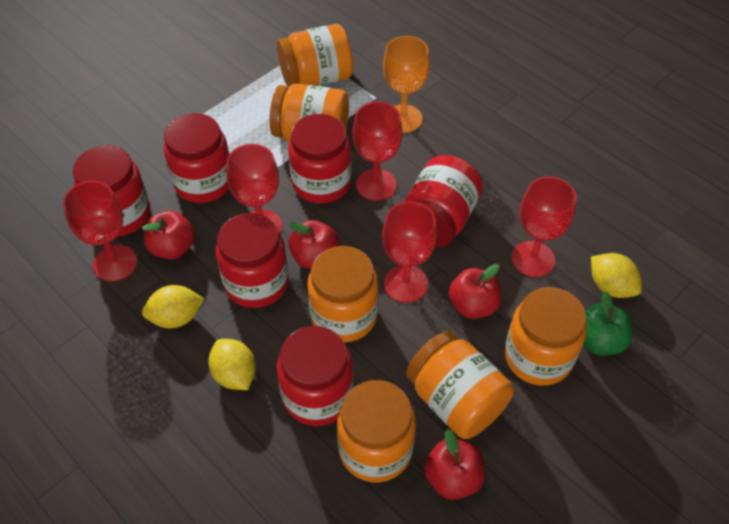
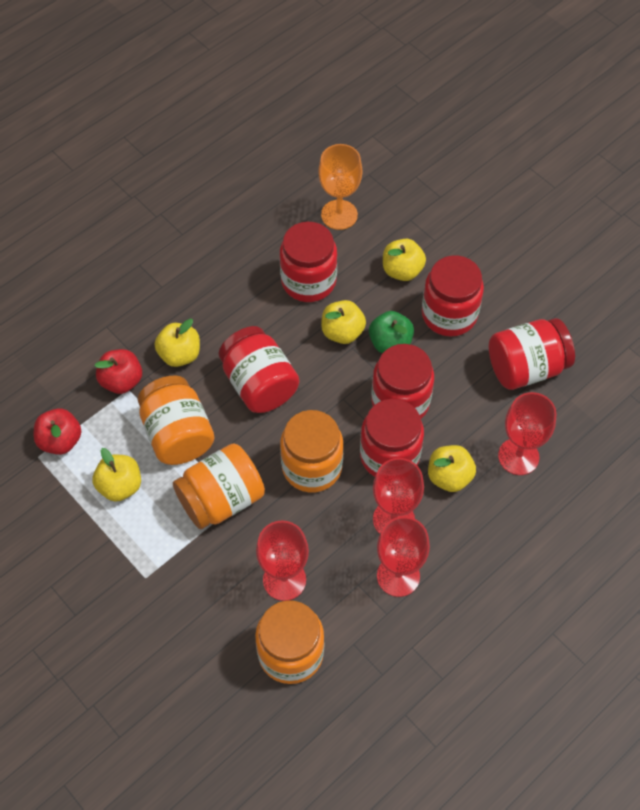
orange jar: [270,84,349,142] [277,24,353,86] [307,246,379,343] [337,380,416,483] [406,331,514,439] [505,287,587,386] = 6 -> [138,375,214,465] [173,443,265,529] [255,601,324,684] [280,410,343,493] = 4
red apple: [142,211,195,259] [288,220,339,269] [424,429,485,500] [449,264,501,319] = 4 -> [34,408,81,455] [95,349,142,394] = 2
red goblet: [63,181,137,282] [226,144,282,233] [353,102,403,201] [382,202,437,303] [511,176,577,277] = 5 -> [256,521,309,601] [373,458,424,534] [377,516,430,597] [498,392,557,475] = 4
yellow apple: none = 0 -> [93,448,141,502] [155,319,200,367] [321,300,366,344] [383,239,426,281] [428,445,476,492] = 5
yellow lemon: [142,285,204,328] [208,339,256,390] [591,253,642,298] = 3 -> none = 0

